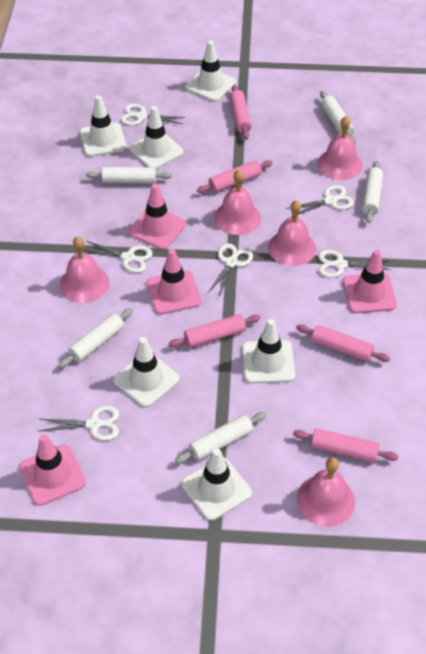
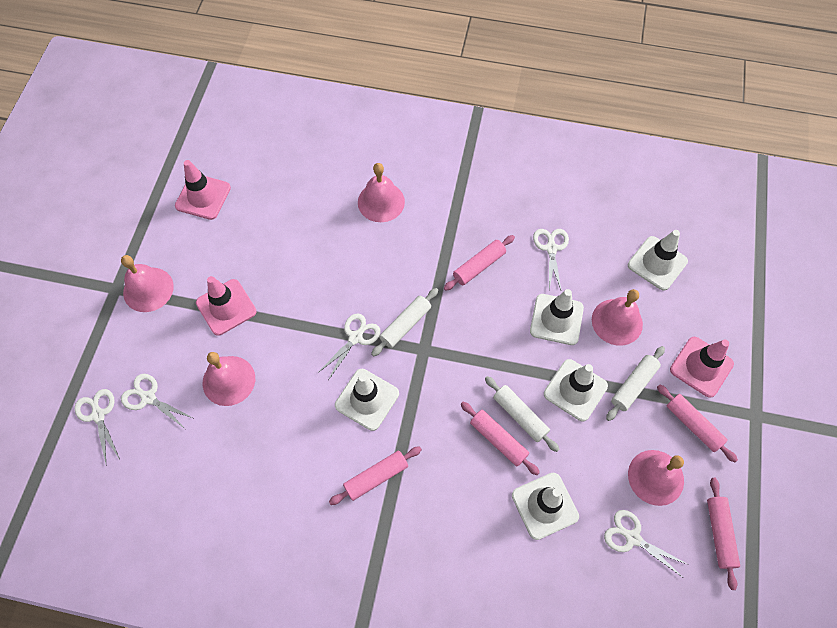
pink traffic cone: [19,434,86,506] [129,184,186,250] [147,249,202,314] [343,249,397,313] = 4 -> [175,160,231,220] [196,276,256,336] [670,337,734,398] = 3
white rolling pin: [59,308,133,368] [86,167,172,183] [175,412,266,463] [320,91,356,143] [362,161,383,223] = 5 -> [371,288,438,356] [485,376,559,452] [606,346,665,421] = 3
white scissors: [38,406,119,441] [83,241,153,273] [121,104,185,125] [207,244,253,299] [286,185,354,217] [318,250,390,277] = 6 -> [75,389,120,464] [121,374,195,429] [319,313,381,379] [533,229,569,290] [604,510,689,577] = 5
white traffic cone: [80,95,126,157] [113,337,180,407] [129,106,184,169] [182,448,252,521] [185,41,236,102] [242,319,295,384] = 6 -> [335,369,399,431] [512,473,579,540] [530,289,584,345] [544,359,608,421] [628,230,688,291] = 5

